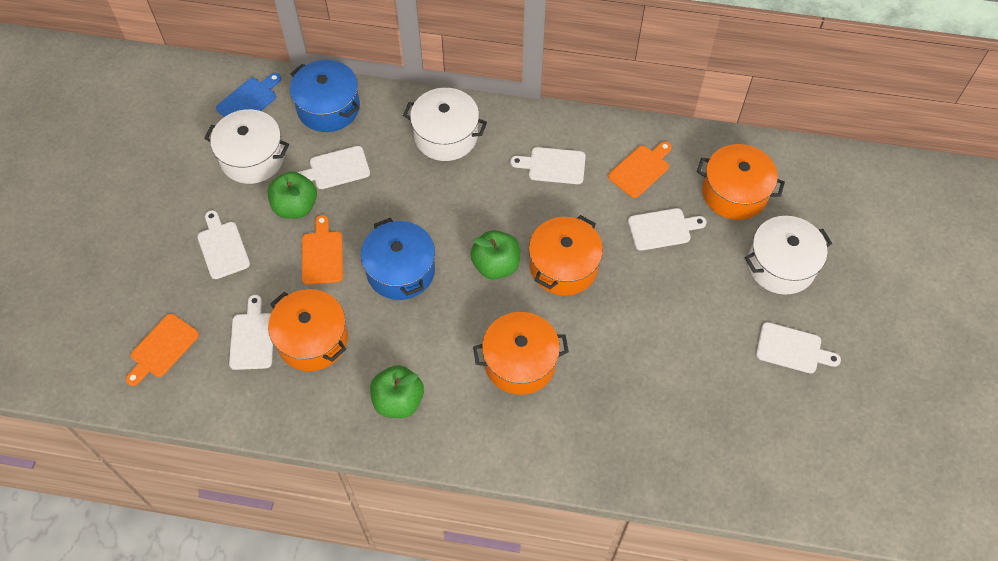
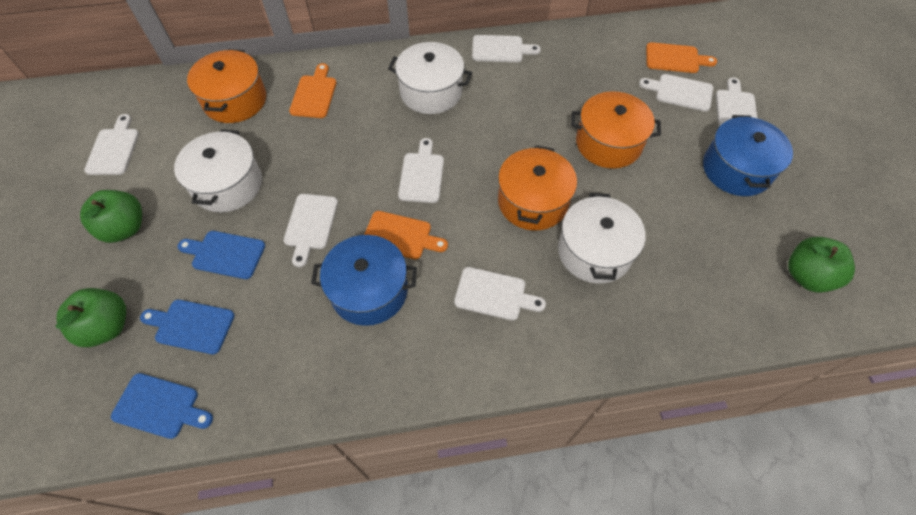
blue cutting board: [216,73,281,117] = 1 -> [111,373,213,439] [140,300,235,354] [177,231,265,279] = 3
orange pot: [268,289,348,371] [473,312,569,395] [529,215,603,296] [697,144,785,220] = 4 -> [187,49,266,123] [498,145,577,231] [571,91,661,169] = 3
white cutting board: [197,210,250,279] [229,295,273,370] [298,146,370,189] [511,147,586,184] [628,208,707,251] [756,322,841,373] = 6 -> [84,114,139,175] [284,194,338,267] [398,138,444,203] [454,267,546,320] [472,35,541,62] [639,74,713,111] [716,77,758,127] = 7

